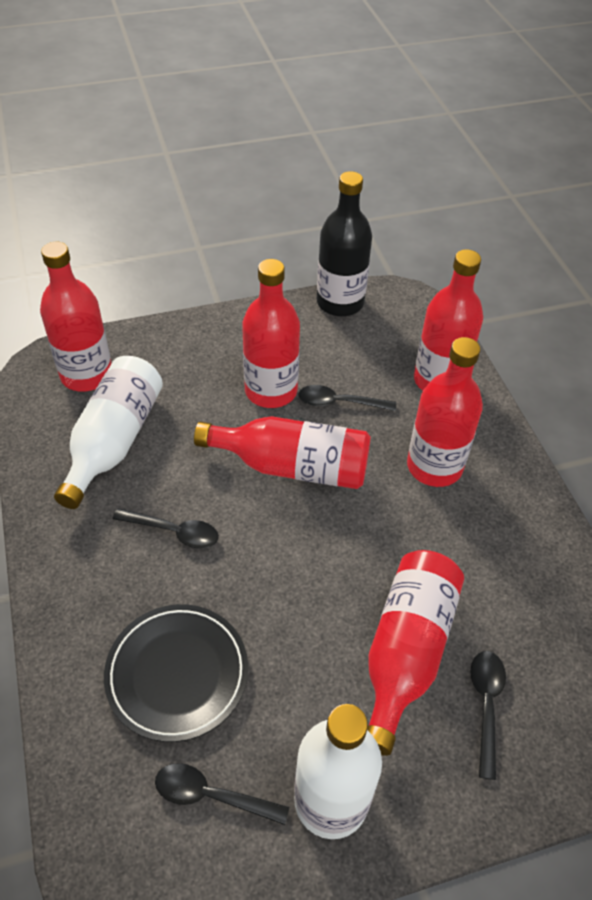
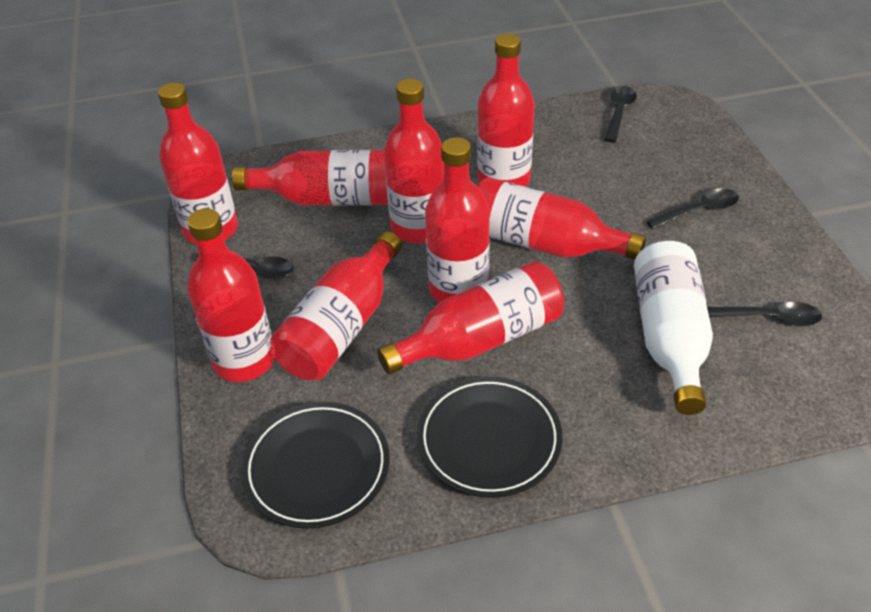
black bottle: [317,171,372,317] = 1 -> none = 0
black plate: [104,604,248,742] = 1 -> [241,402,390,529] [417,376,563,498] = 2
red bottle: [40,242,112,392] [194,416,371,489] [242,259,300,408] [367,550,464,756] [407,337,483,487] [414,249,483,391] = 6 -> [158,83,238,244] [187,208,275,382] [232,150,388,206] [270,231,402,380] [377,261,564,375] [384,79,444,243] [425,137,490,303] [477,33,535,187] [477,178,646,260] = 9
white bottle: [54,356,163,509] [294,704,382,839] = 2 -> [634,241,713,415] = 1

